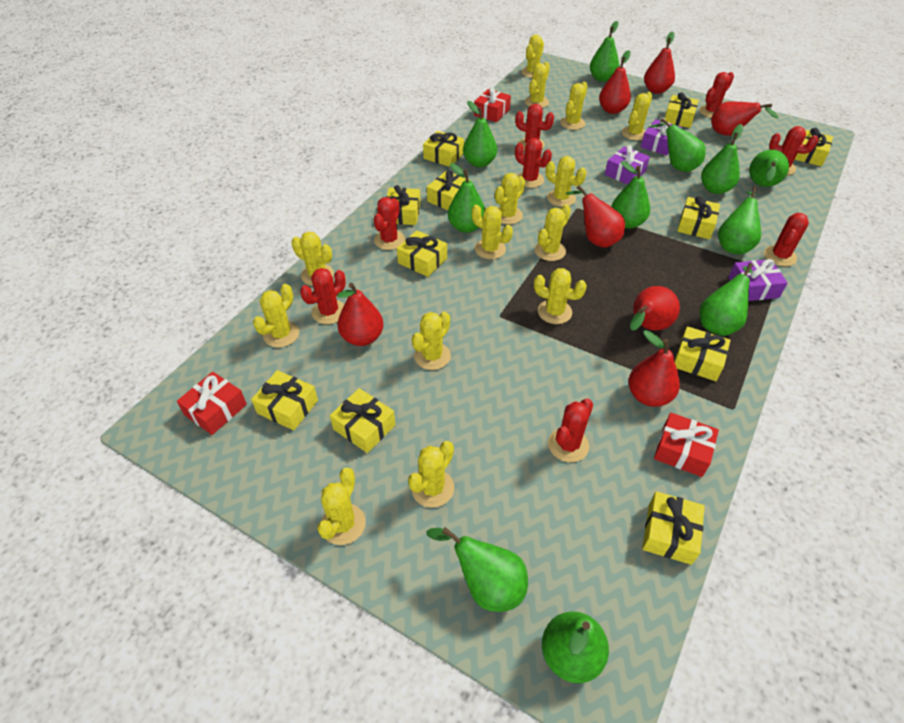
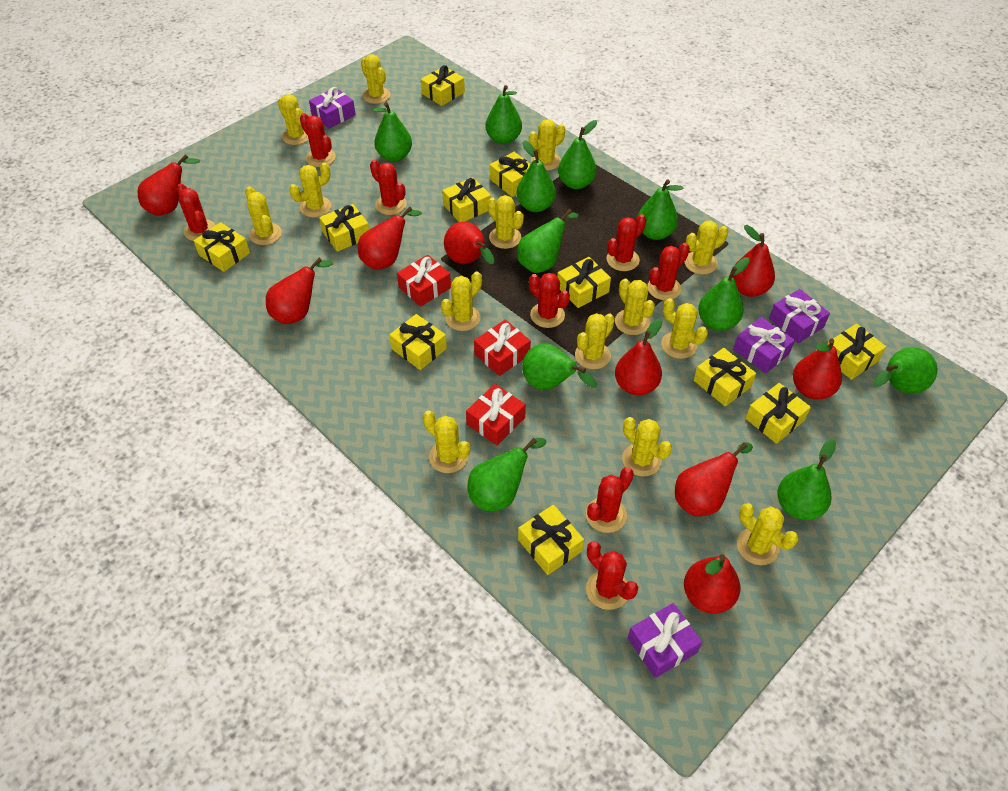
purple gift: [605,145,650,185] [641,117,682,156] [728,259,788,301] = 3 -> [309,87,356,129] [628,603,702,678] [733,317,795,373] [769,289,830,343] = 4
red pear: [337,283,384,346] [566,185,625,248] [599,50,631,114] [629,330,680,407] [630,286,680,331] [644,31,675,94] [711,101,778,136] = 7 -> [138,154,200,216] [266,258,333,324] [358,207,422,270] [444,222,494,264] [615,319,662,395] [675,442,753,516] [684,554,740,614] [732,225,775,297] [793,339,842,400] = 9

